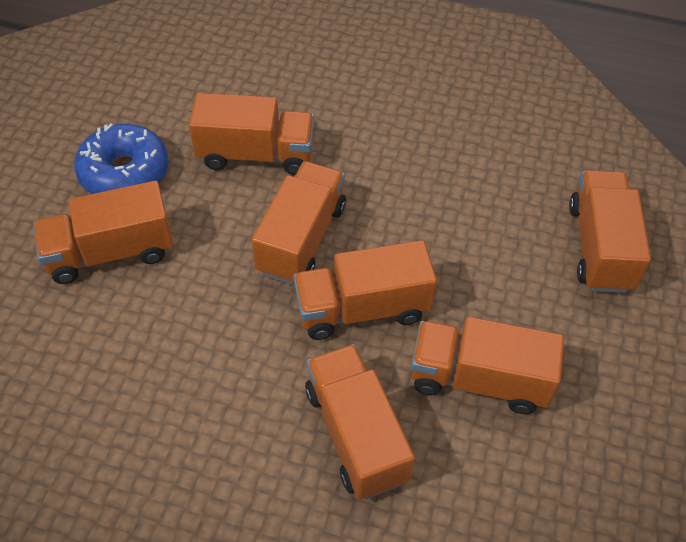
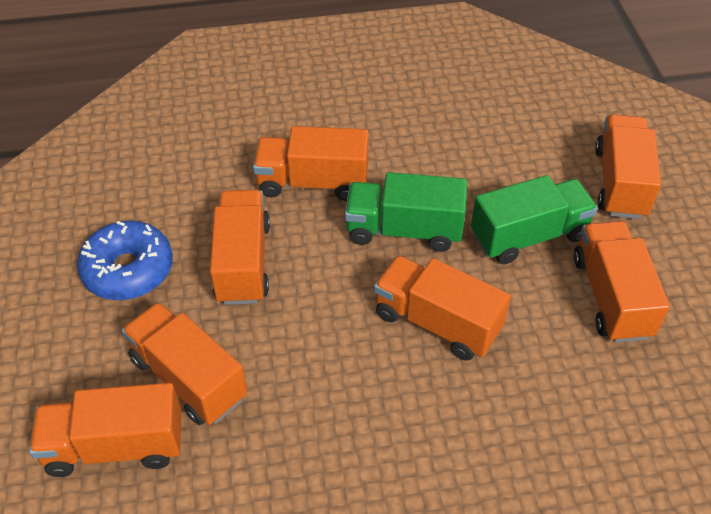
green truck: none = 0 -> [345,172,467,252] [471,175,598,264] = 2

